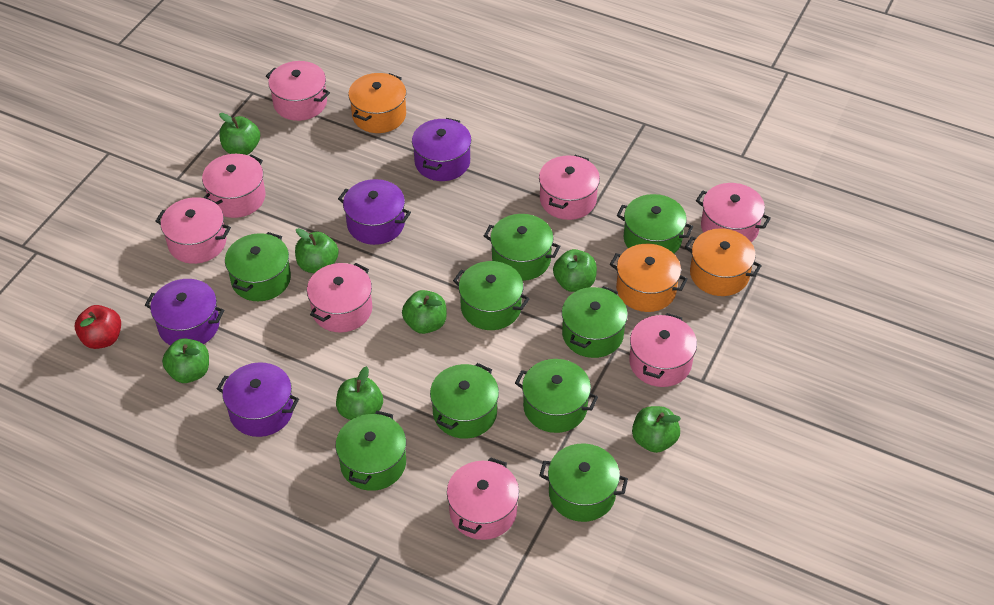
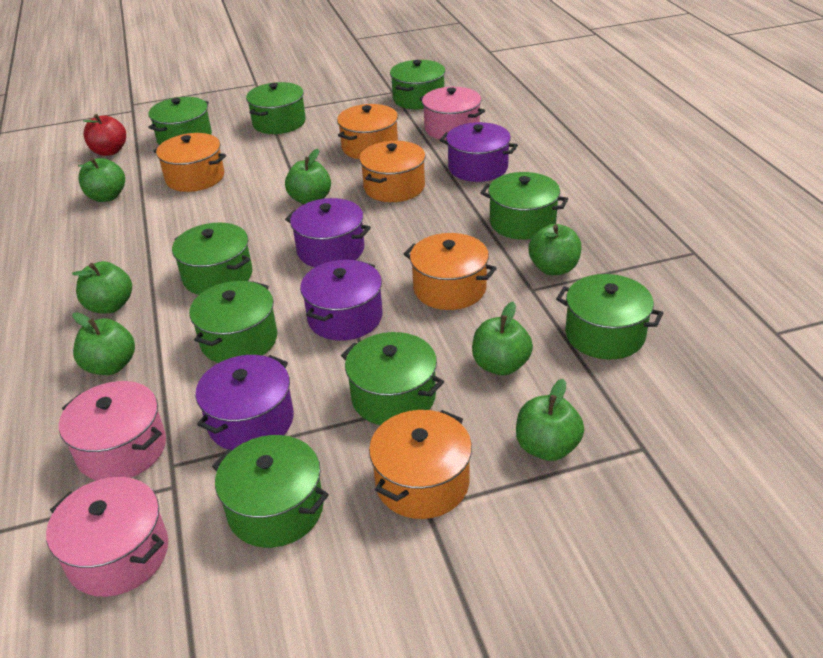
orange pot: [348,73,406,133] [610,244,688,312] [685,228,762,296] = 3 -> [154,133,226,192] [337,104,398,159] [360,141,425,202] [369,410,472,519] [404,233,497,310] = 5
pink pot: [155,197,231,264] [202,154,265,218] [266,61,330,121] [307,263,372,332] [447,457,519,540] [539,155,600,220] [629,313,697,387] [696,183,771,242] = 8 -> [46,477,168,597] [59,381,166,481] [419,87,485,140] = 3

